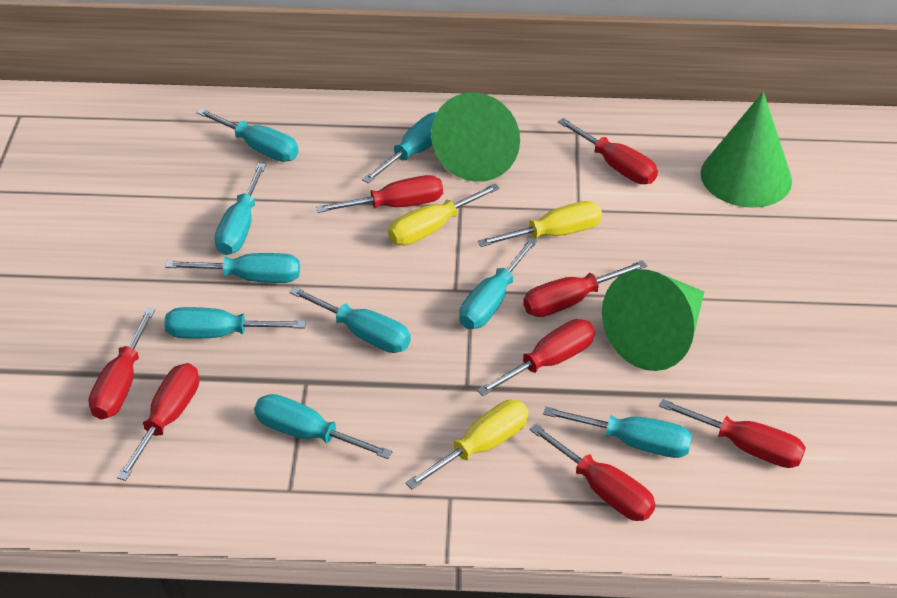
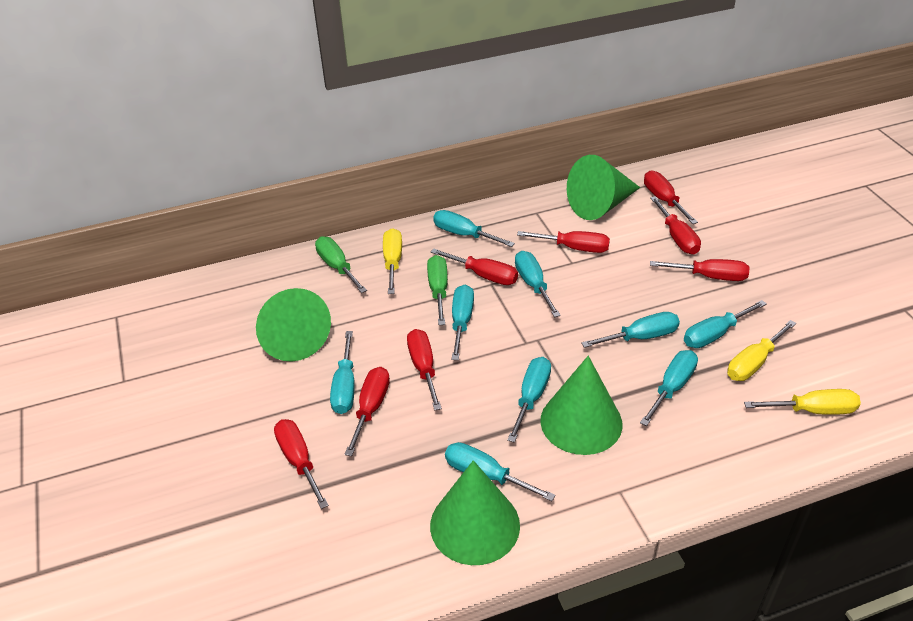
green cone: [431,92,520,182] [602,269,704,371] [701,92,792,208] = 3 -> [256,288,331,361] [430,460,520,565] [540,356,623,455] [567,155,640,220] = 4
green screwdriver: none = 0 -> [315,236,367,293] [427,255,448,325] = 2

